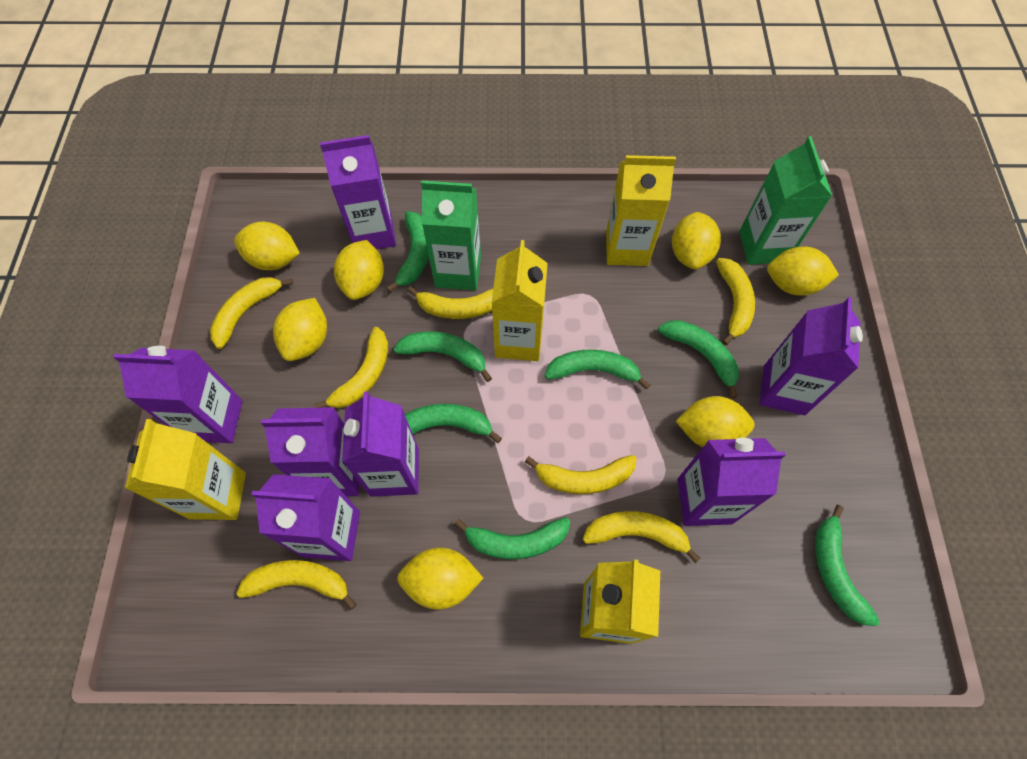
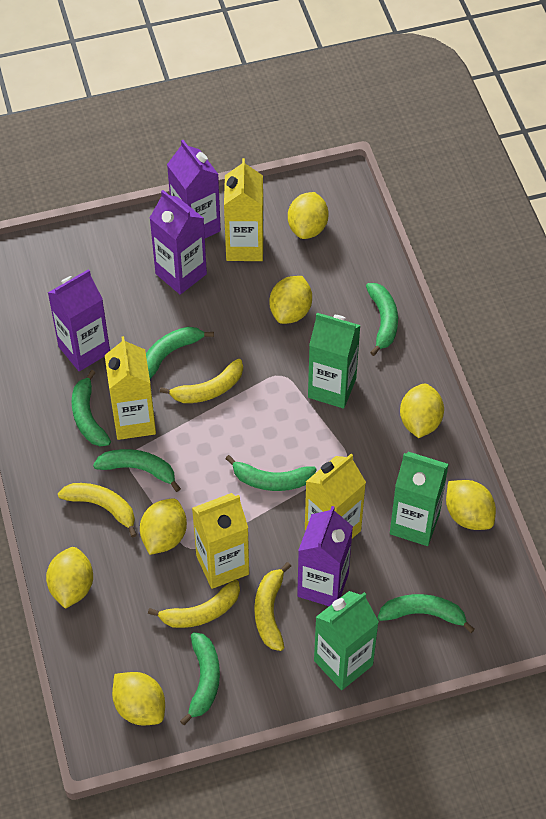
green carton: [421,180,481,290] [739,136,832,265] = 2 -> [308,313,361,408] [314,591,379,690] [390,452,449,546] = 3
purple carton: [113,346,243,443] [251,474,360,561] [261,407,359,496] [320,135,396,249] [342,392,419,497] [678,438,786,526] [760,297,863,415] = 7 -> [48,269,110,371] [150,190,207,295] [167,140,221,238] [297,506,353,606] = 4
yellow banana: [210,277,293,349] [237,560,357,610] [314,327,388,408] [407,286,493,319] [525,455,636,494] [583,511,701,563] [716,258,755,345] = 7 -> [58,483,137,537] [148,580,240,628] [160,359,243,403] [254,562,291,651] = 4

